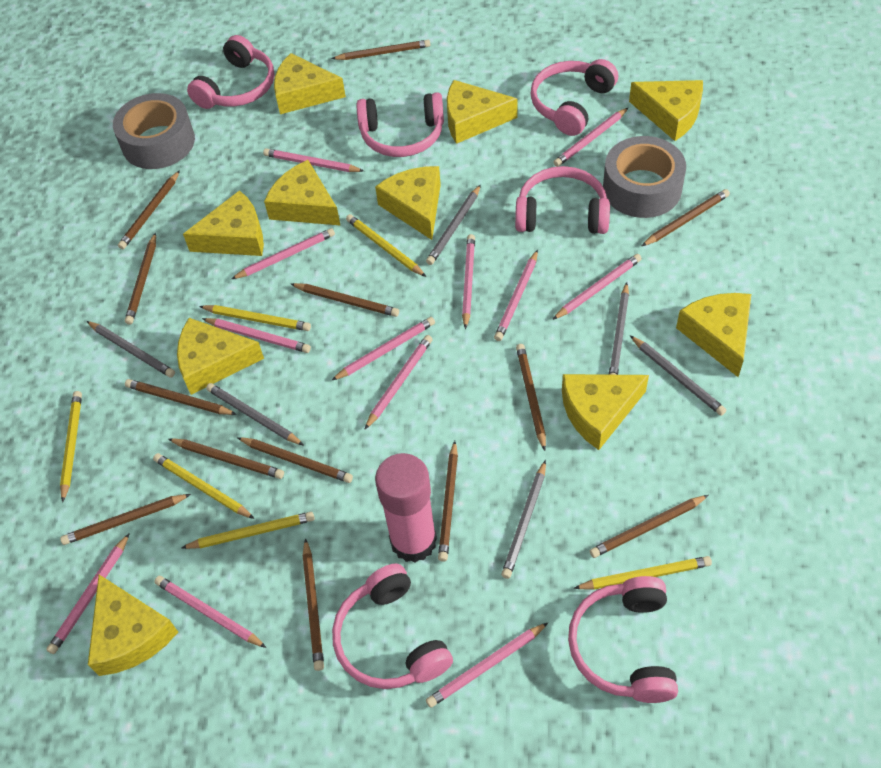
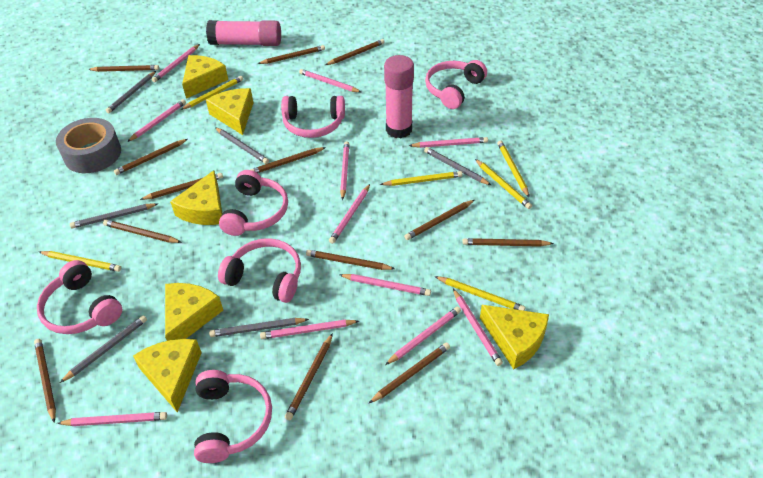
grey tape: [113,93,195,169] [603,136,686,218] = 2 -> [56,118,121,173] = 1
pink glue stick: [375,453,437,563] = 1 -> [206,20,281,46] [384,55,414,138] = 2
pink pencil: [46,533,130,654] [154,576,266,648] [202,318,311,353] [231,228,335,279] [263,148,364,172] [331,317,435,381] [364,335,433,430] [426,623,548,708] [462,234,475,329] [494,250,538,341] [552,254,642,320] [553,107,629,167] = 12 -> [57,412,167,426] [127,99,186,142] [152,44,200,82] [260,320,359,339] [299,69,361,92] [329,184,370,244] [339,274,431,296] [340,141,350,200] [385,307,461,365] [409,137,488,148] [453,289,503,366] = 11
yellow cheese: [88,575,178,676] [177,318,264,395] [183,190,264,256] [264,160,341,226] [274,53,346,114] [375,166,441,240] [447,80,517,144] [562,374,649,450] [629,80,703,141] [676,293,751,377] = 10 -> [133,339,202,412] [165,283,223,341] [170,170,222,225] [182,55,228,99] [206,88,253,135] [480,305,549,369] = 6

